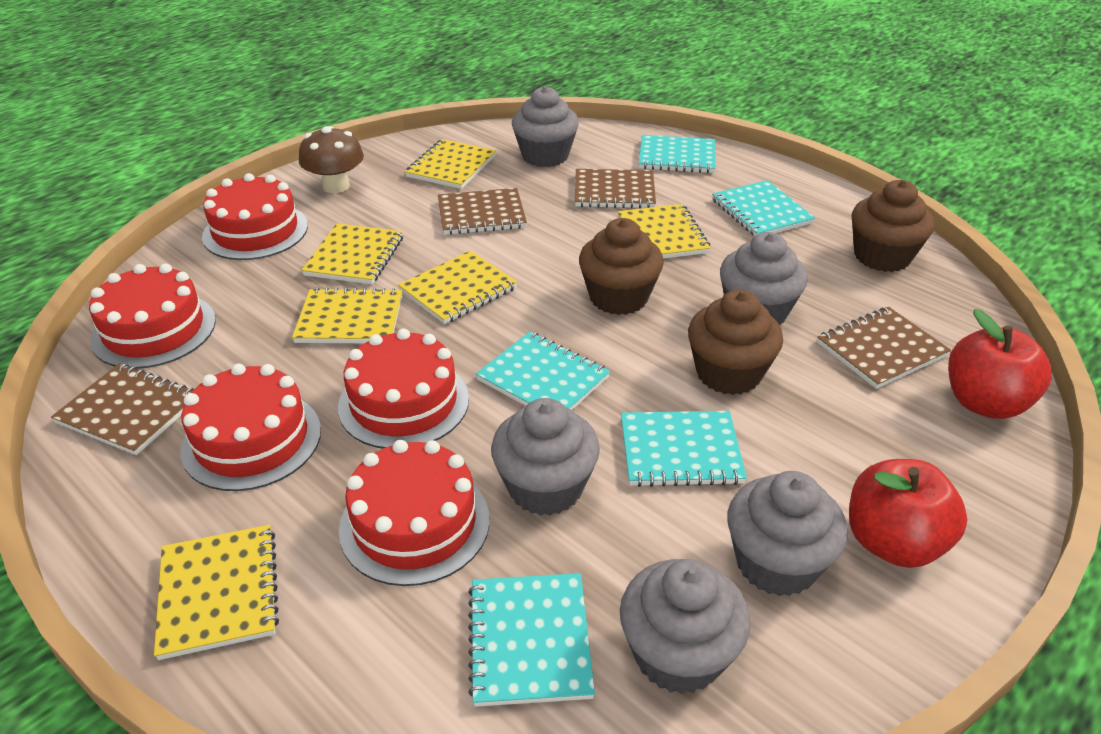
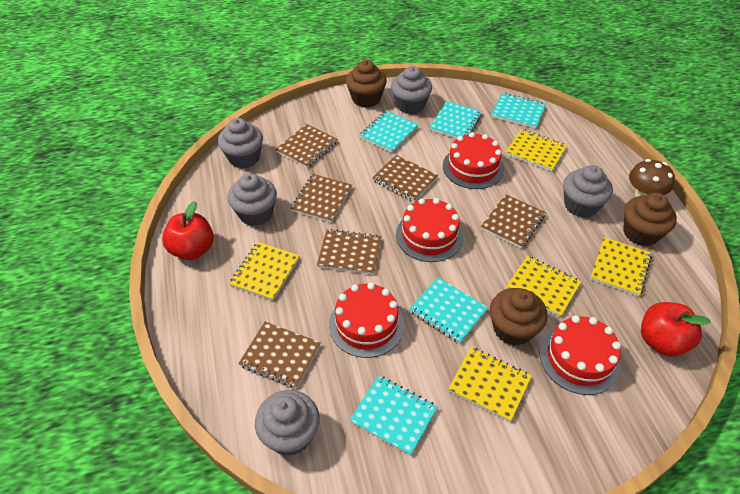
brown notebook: [51,364,194,455] [438,188,527,235] [575,169,656,208] [817,307,951,389] = 4 -> [238,322,321,388] [275,124,337,168] [291,174,352,222] [317,229,381,274] [372,155,438,202] [481,194,546,248] = 6
red cake: [89,264,216,369] [180,363,321,491] [202,173,308,260] [338,329,469,449] [339,440,490,586] = 5 -> [329,282,405,358] [396,198,463,262] [443,132,504,189] [540,316,621,395] = 4
yellow notebook: [154,525,279,660] [292,288,402,343] [302,223,403,284] [398,251,518,324] [405,139,496,189] [618,204,711,259] = 6 -> [229,242,300,301] [448,347,532,422] [506,129,567,172] [506,256,581,317] [590,237,652,296] = 5

